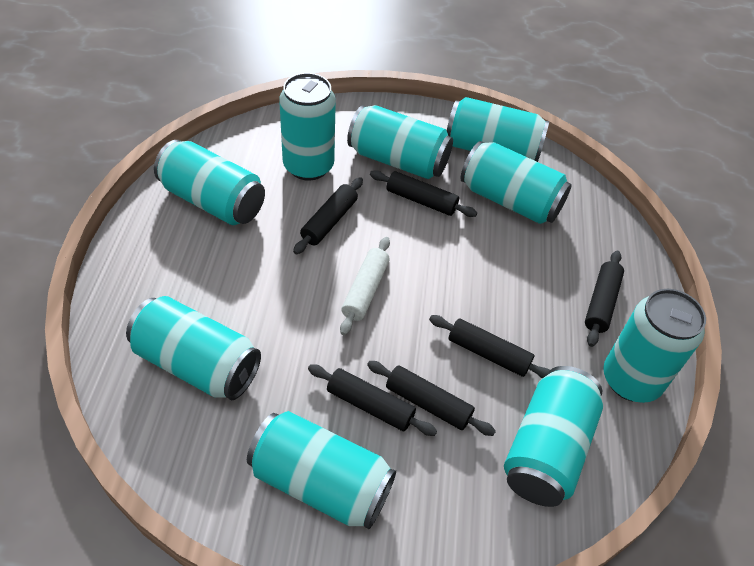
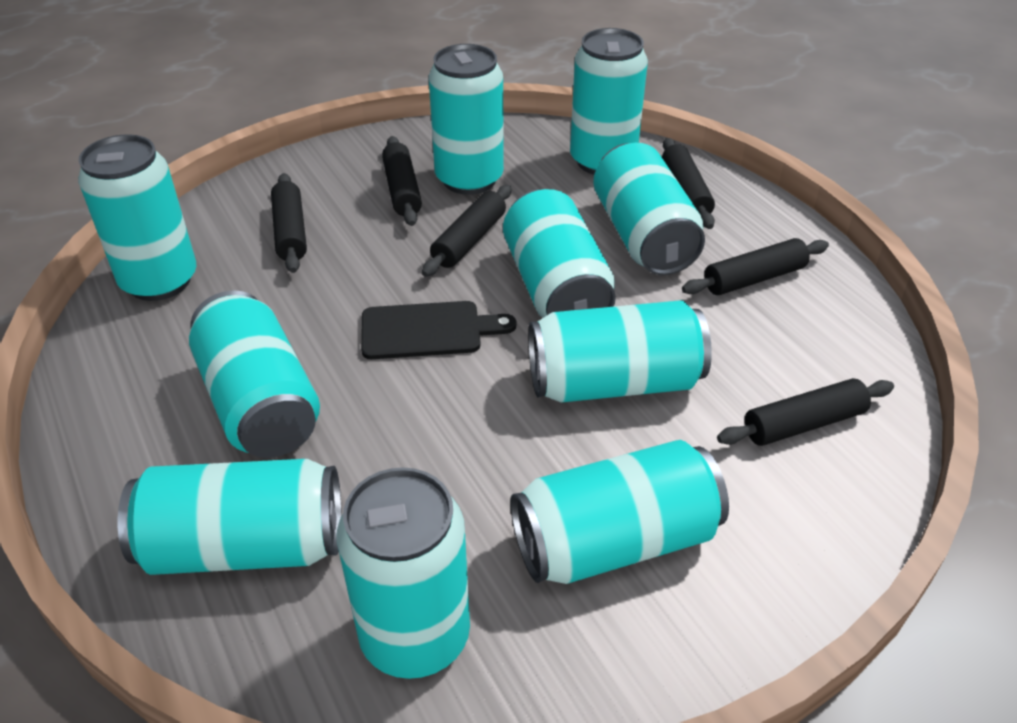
black cutting board: none = 0 -> [361,301,516,359] = 1
turquoise can: [126,296,261,400] [154,140,265,225] [247,411,396,529] [279,73,336,180] [347,105,453,179] [447,97,549,162] [460,141,572,224] [504,366,603,507] [603,289,706,403] = 9 -> [78,134,196,301] [118,459,342,575] [189,290,320,458] [337,467,470,679] [429,44,504,195] [503,189,616,318] [511,440,729,584] [528,300,712,403] [570,28,648,175] [593,143,705,275] = 10
white rolling pin: [340,237,390,335] = 1 -> none = 0

